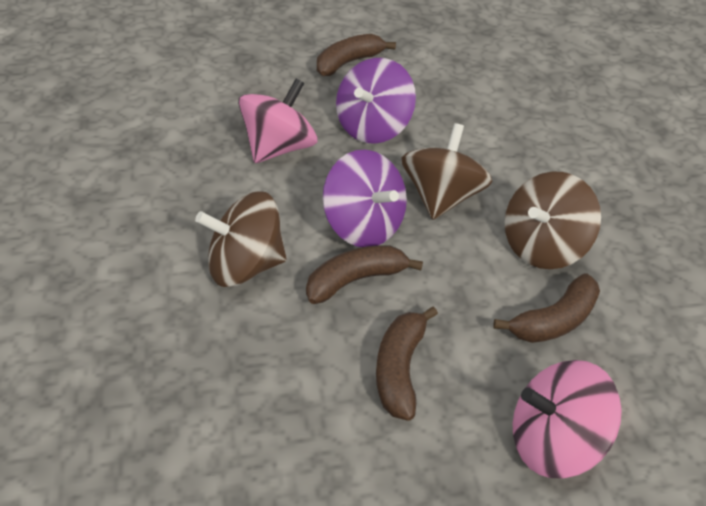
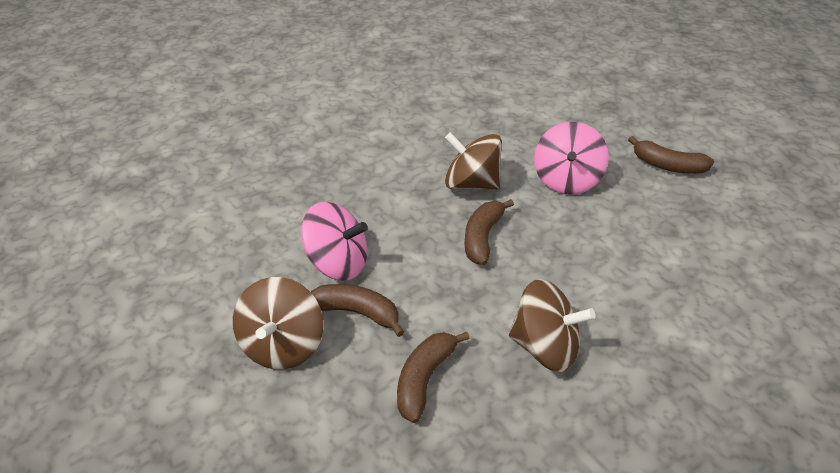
purple spinning top: [323,150,407,247] [336,58,416,144] = 2 -> none = 0

